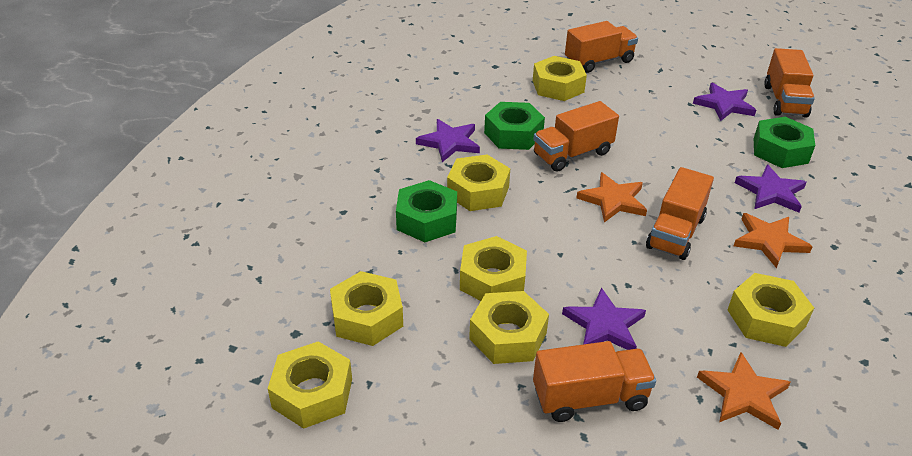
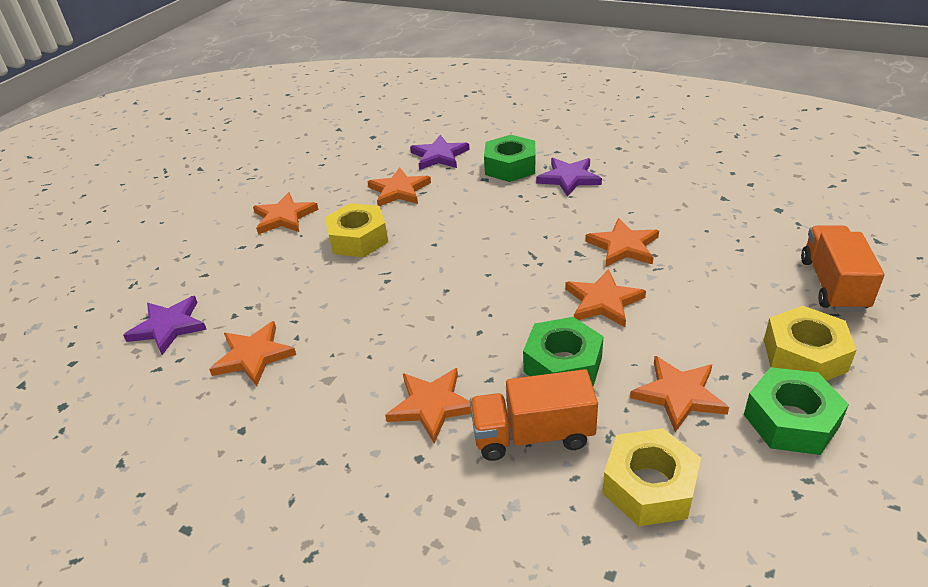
orange star: [576,172,647,222] [697,352,791,430] [734,213,813,268] = 3 -> [209,321,296,386] [253,192,319,234] [368,167,431,206] [385,368,471,443] [565,269,646,327] [585,218,659,267] [630,356,729,432] = 7
orange truck: [533,101,619,172] [533,341,656,422] [565,21,638,73] [646,167,714,260] [764,48,815,118] = 5 -> [470,369,598,461] [801,226,884,312] = 2
purple star: [416,119,480,162] [562,287,646,350] [693,83,756,121] [735,164,807,213] = 4 -> [123,296,207,355] [410,135,470,170] [536,158,602,197] = 3
yellow nut: [268,341,352,429] [330,271,403,346] [447,154,510,211] [460,236,527,301] [469,291,549,364] [533,56,587,101] [728,273,814,347] = 7 -> [325,203,388,257] [603,428,701,526] [764,306,856,381] = 3

